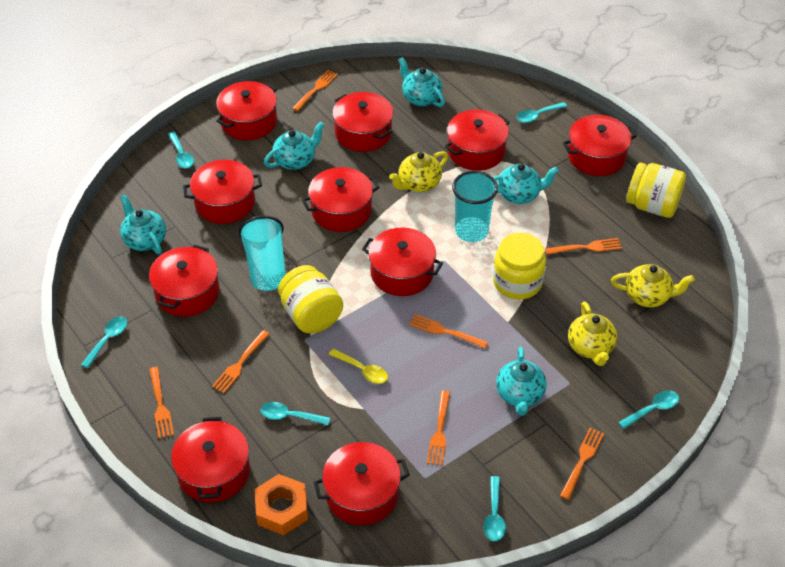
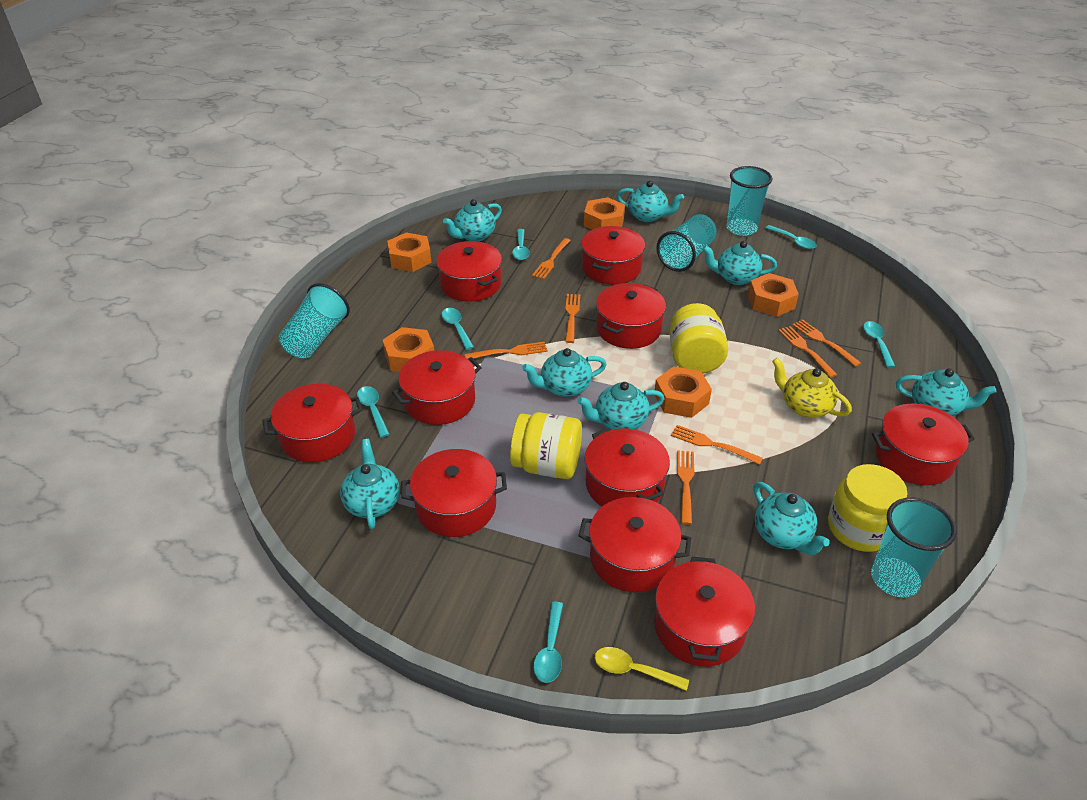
orange nut: [255,474,308,535] = 1 -> [383,327,434,372] [387,233,431,272] [584,197,625,230] [655,366,712,418] [748,273,799,317] = 5
turquoise cup: [239,215,286,291] [452,171,498,242] = 2 -> [279,283,350,358] [656,214,717,272] [726,166,772,236] [871,497,957,597] = 4
turquoise teapot: [120,194,166,254] [264,122,324,170] [398,57,445,107] [493,163,559,204] [496,347,547,416] = 5 -> [340,439,400,529] [443,199,502,242] [522,348,607,397] [577,382,665,430] [617,181,684,222] [702,241,777,285] [754,482,830,555] [896,368,996,417] = 8
yellow teapot: [389,151,448,192] [568,301,617,366] [611,264,695,307] = 3 -> [772,358,852,418] = 1

